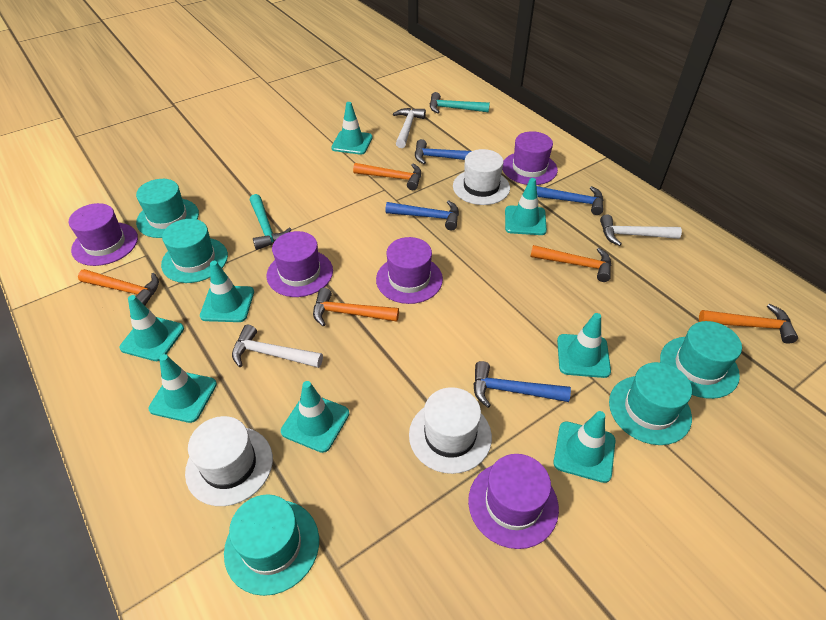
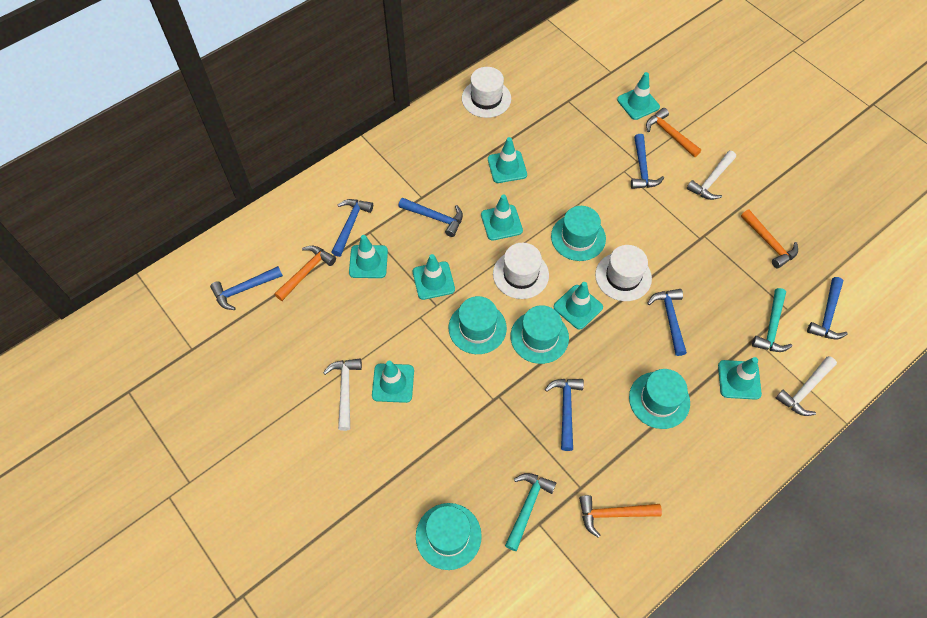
blue hammer: [385,200,459,230] [415,139,472,164] [473,361,571,408] [537,186,603,215] = 4 -> [210,266,283,310] [332,199,373,257] [399,197,463,237] [545,379,584,451] [631,134,664,189] [647,289,687,356] [807,277,848,339] = 7
orange hammer: [78,269,159,305] [313,288,399,326] [353,163,421,190] [530,245,611,282] [699,304,798,344] = 5 -> [274,246,336,301] [579,495,662,538] [646,108,701,157] [741,210,798,268] = 4
purple hat: [69,203,138,266] [267,231,333,297] [376,237,443,304] [468,454,559,549] [502,131,558,185] = 5 -> none = 0

